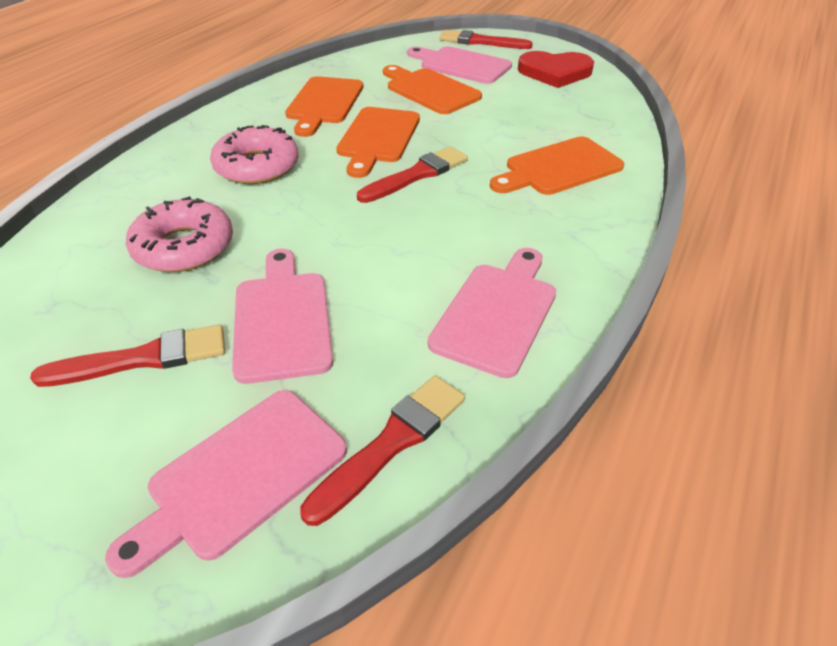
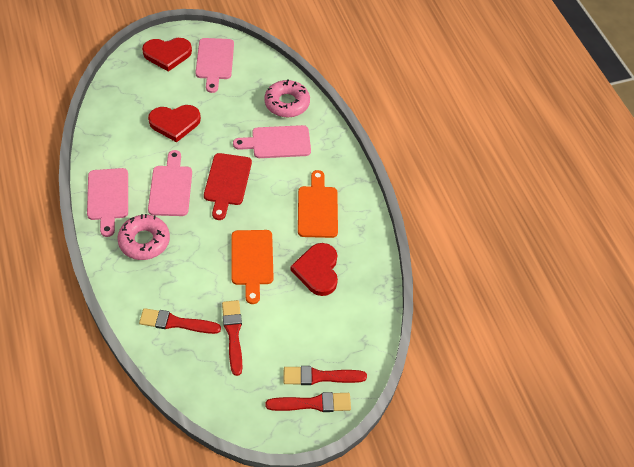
orange cutting board: [285,76,363,137] [336,107,420,178] [383,65,482,114] [490,136,624,195] = 4 -> [231,230,273,304] [298,170,338,238] = 2
red cutting board: none = 0 -> [204,153,252,220] = 1
red heart: [518,51,594,88] = 1 -> [142,38,192,72] [148,105,201,142] [290,243,338,296] = 3

